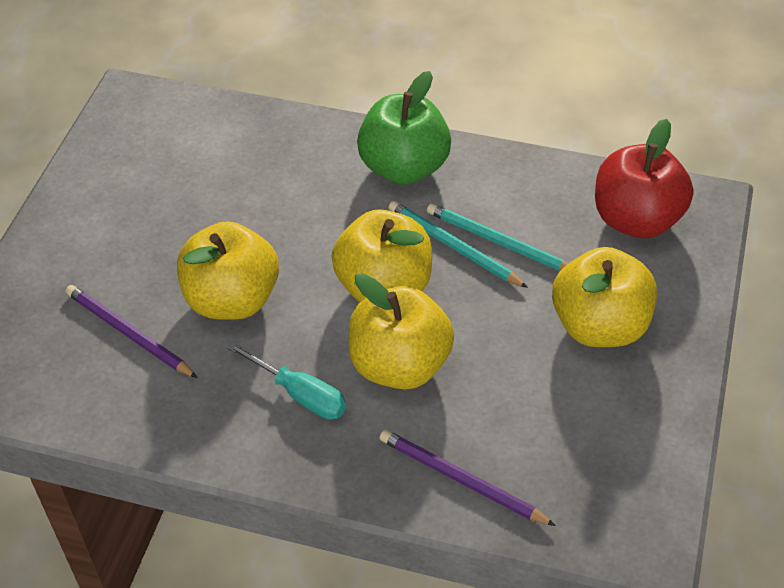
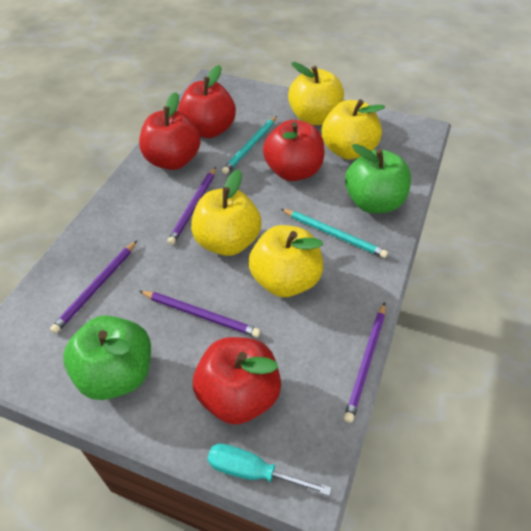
green apple: [357,71,451,185] = 1 -> [63,315,151,400] [345,144,411,213] = 2
purple pencil: [66,285,198,378] [379,430,556,526] = 2 -> [50,241,137,334] [139,291,261,337] [167,167,216,245] [344,303,385,423] = 4
red apple: [595,119,693,238] = 1 -> [139,92,201,170] [178,65,236,138] [193,337,281,425] [263,120,324,181] = 4

